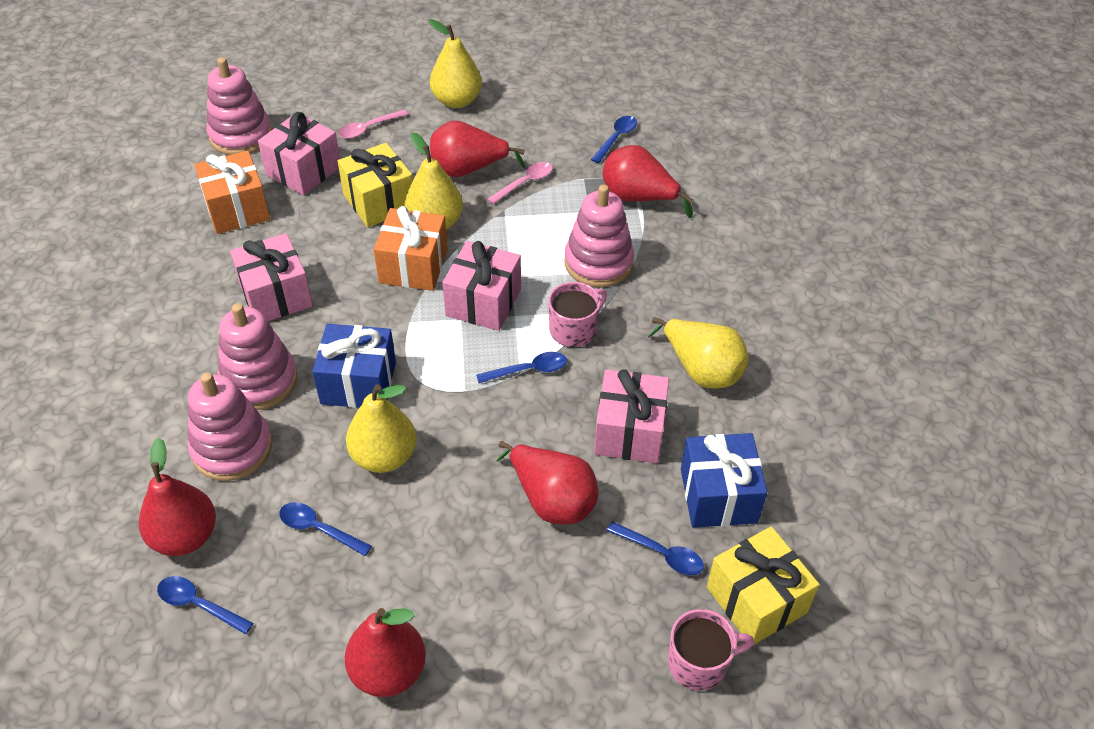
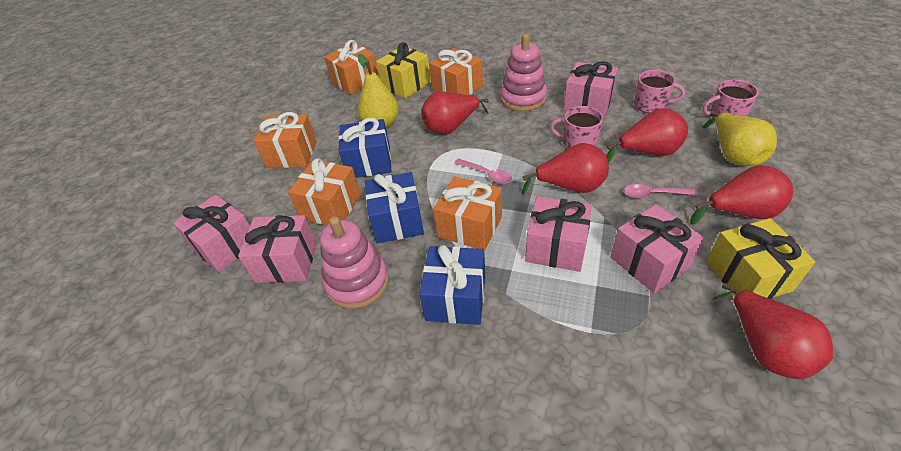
blue gift: [312,324,396,408] [681,433,767,528] = 2 -> [339,118,391,178] [365,172,424,243] [419,245,485,325] = 3
blue spoon: [157,576,253,634] [279,502,372,556] [476,352,567,383] [591,116,637,163] [606,521,704,575] = 5 -> none = 0
orange gift: [195,151,270,234] [374,206,448,291] = 2 -> [254,112,317,168] [288,158,361,225] [324,40,379,95] [429,48,483,96] [434,176,502,251] = 5
pink gift: [230,233,313,321] [258,112,340,195] [442,241,521,331] [594,369,669,463] = 4 -> [173,195,250,272] [238,215,317,283] [525,196,592,272] [563,61,618,118] [611,204,704,293] = 5
pink mug: [548,282,607,347] [668,609,754,691] = 2 -> [550,106,603,149] [634,70,685,113] [703,80,759,118] = 3
pink stacking toy: [188,372,272,481] [207,57,272,155] [218,303,297,410] [564,184,634,287] = 4 -> [320,216,389,309] [500,34,547,111] = 2
yellow pear: [346,384,416,473] [405,132,463,230] [428,19,482,108] [648,317,749,389] = 4 -> [358,54,399,128] [703,112,777,166] = 2

